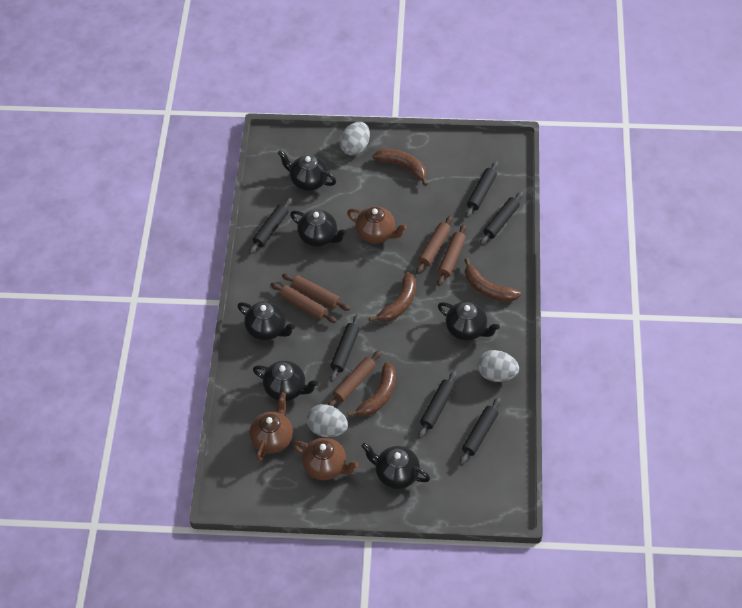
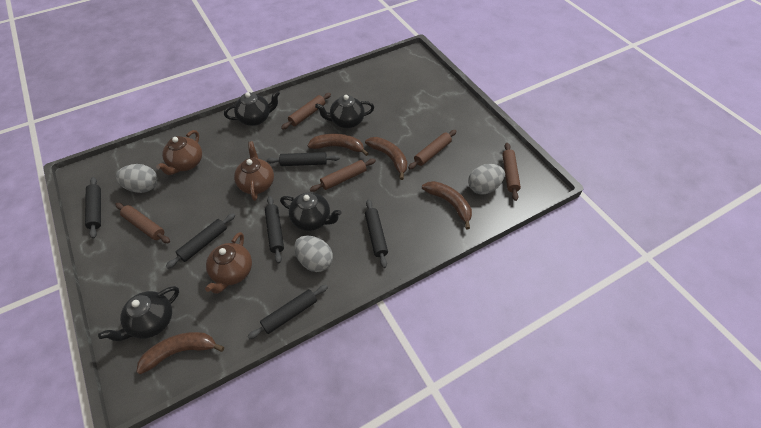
black teapot: [237,301,295,340] [253,361,318,401] [278,150,336,191] [290,210,347,247] [361,443,430,489] [438,301,500,341] = 6 -> [98,286,179,341] [224,91,280,126] [280,192,342,231] [315,95,374,128] = 4

